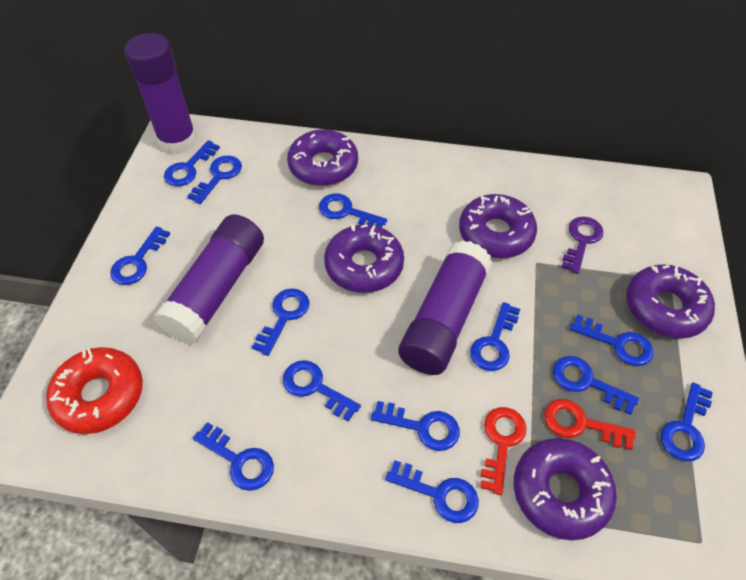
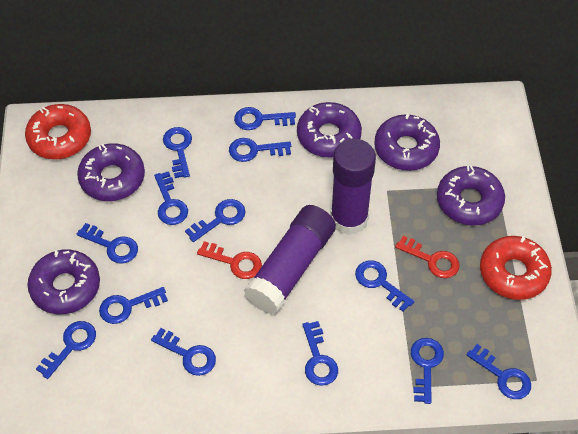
purple glue stick: [124,33,197,154] [154,214,264,344] [398,240,492,375] = 3 -> [244,205,336,315] [330,139,376,235] = 2
purple key: [561,216,604,274] = 1 -> none = 0
red donut: [46,347,143,434] = 1 -> [25,104,91,159] [480,236,552,300] = 2

